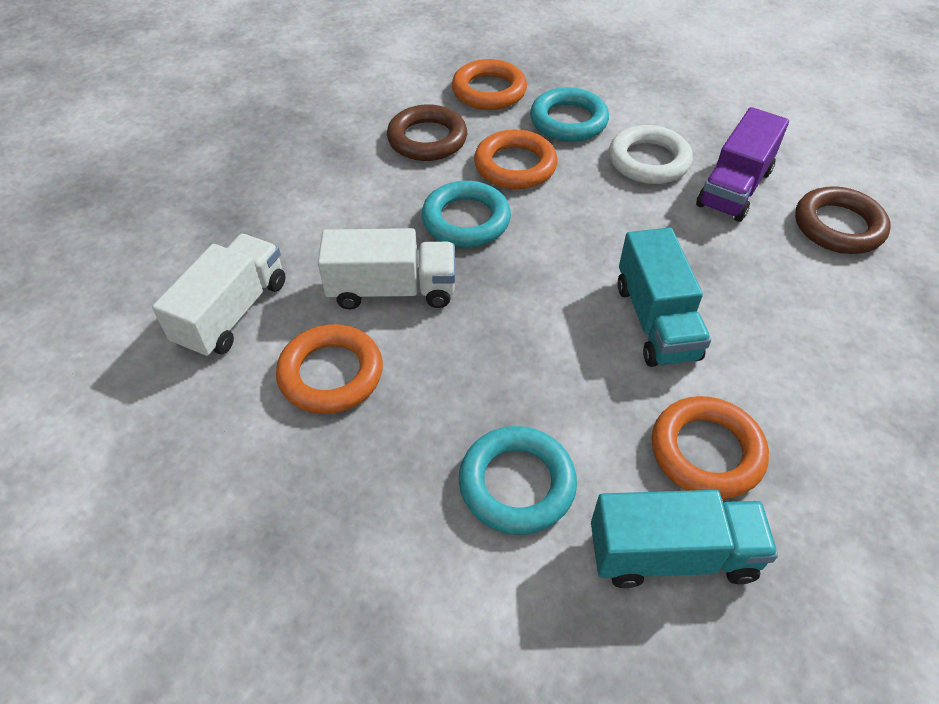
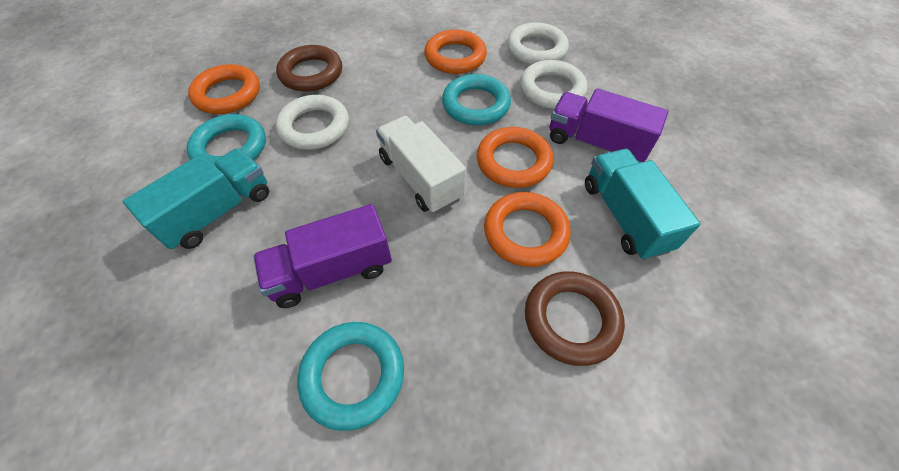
purple truck: [696,107,789,222] = 1 -> [253,204,392,308] [550,88,668,163] = 2
white ring: [609,125,693,184] = 1 -> [276,95,349,150] [507,22,569,65] [520,60,587,109] = 3
white truck: [152,234,286,358] [318,228,455,310] = 2 -> [376,116,466,213] = 1

